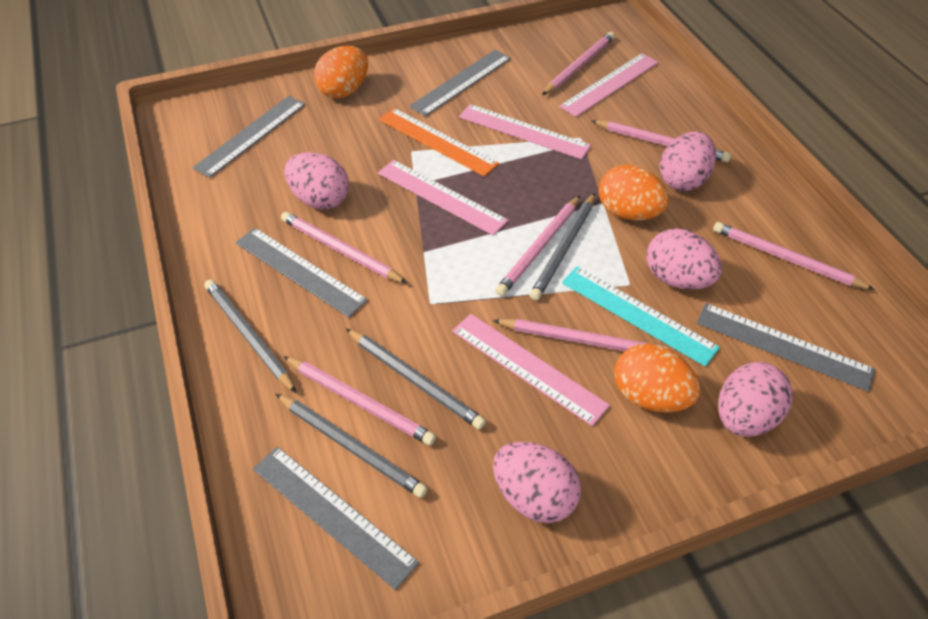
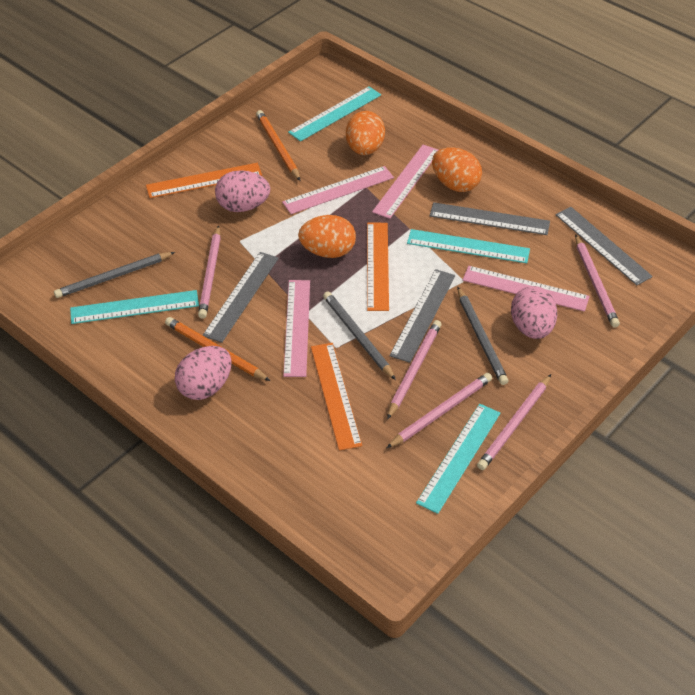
grey pencil: [204,280,296,393] [276,394,428,498] [346,329,486,430] [530,193,595,301] = 4 -> [54,252,175,298] [323,291,396,380] [457,287,508,385] = 3
grey ruler: [193,96,306,178] [235,228,368,318] [253,447,419,590] [409,50,511,116] [696,303,875,392] = 5 -> [203,252,279,343] [389,269,455,363] [430,202,550,235] [556,207,653,285] = 4
orange pencil: none = 0 -> [165,317,270,381] [256,110,300,181] = 2
orange ruler: [379,108,499,176] = 1 -> [146,163,262,198] [311,343,362,451] [367,223,389,311] = 3
pink egg: [284,152,349,209] [493,442,581,523] [647,228,722,290] [660,131,716,191] [718,362,793,437] = 5 -> [175,346,232,400] [215,170,270,212] [511,286,557,339] = 3
pink pencil: [281,212,407,283] [283,356,436,446] [493,319,669,351] [495,196,580,296] [542,32,615,95] [592,120,731,162] [713,222,875,290] = 7 -> [198,225,221,319] [387,320,442,419] [387,373,492,448] [477,374,551,470] [575,234,620,327] = 5
turquoise ruler: [562,266,720,367] = 1 -> [70,290,199,324] [288,86,381,142] [407,229,530,263] [416,404,501,514] = 4

